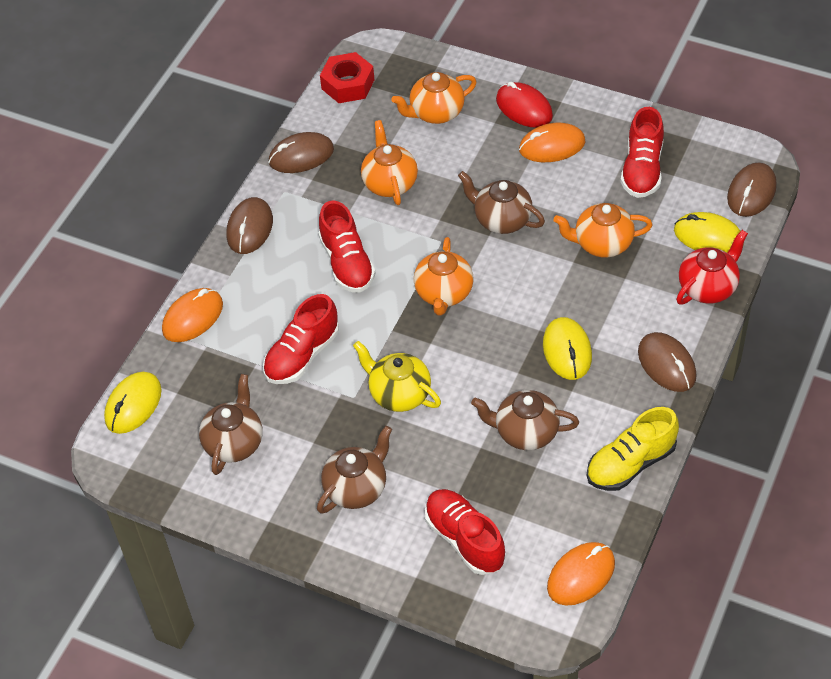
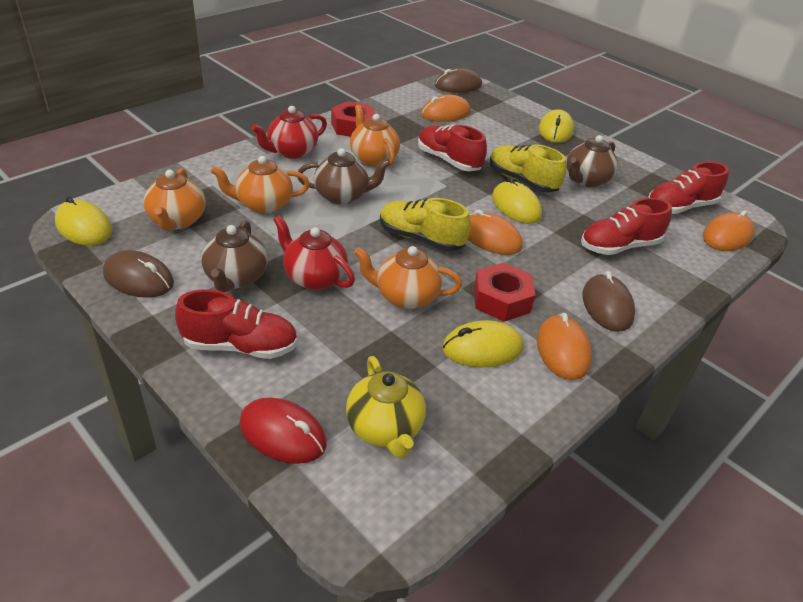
brown mouse: [227,197,273,254] [268,132,334,173] [638,332,697,392] [727,163,777,217] = 4 -> [103,250,174,298] [435,68,482,93] [582,271,635,332] = 3
brown teapot: [199,374,263,475] [317,426,392,514] [458,171,545,234] [471,390,579,450] = 4 -> [201,220,268,292] [298,148,391,205] [566,135,618,187] = 3
orange mouse: [162,288,223,342] [519,123,585,162] [547,542,615,606] = 3 -> [421,94,471,122] [468,209,523,255] [537,313,592,380] [703,210,755,251] = 4
red nut: [320,52,374,103] = 1 -> [331,101,375,137] [474,263,535,322] = 2
red teapot: [676,230,748,305] = 1 -> [251,106,327,159] [273,215,355,290] = 2
yellow mouse: [104,372,162,434] [543,317,592,380] [674,212,744,253] = 3 -> [55,196,112,246] [442,320,524,367] [492,177,542,224] [539,109,574,143] = 4
yellow shoe: [587,407,679,491] = 1 -> [380,198,471,251] [490,145,567,193] = 2

